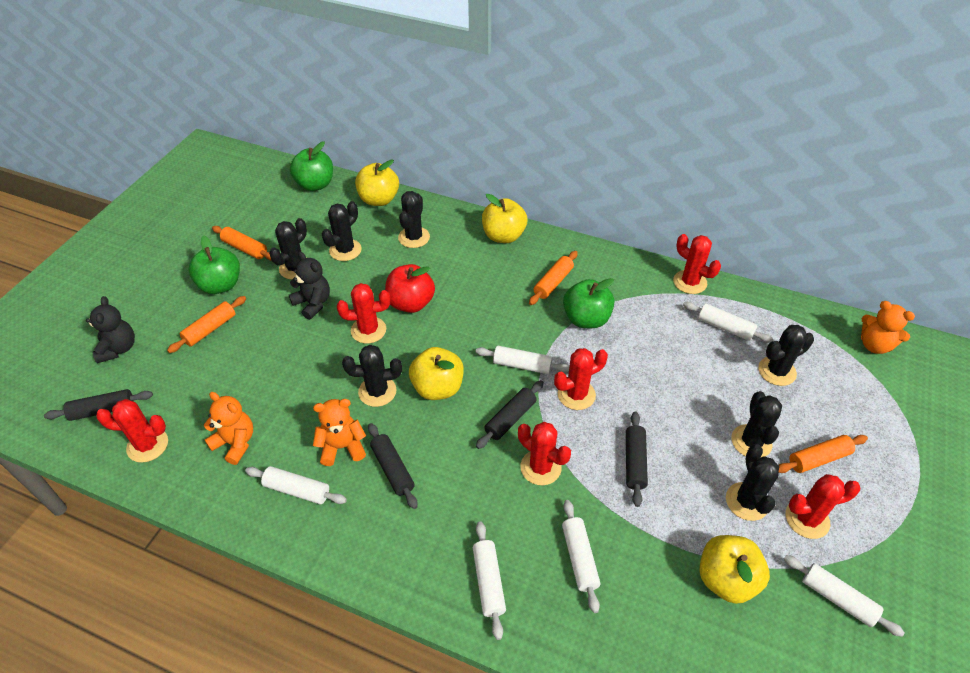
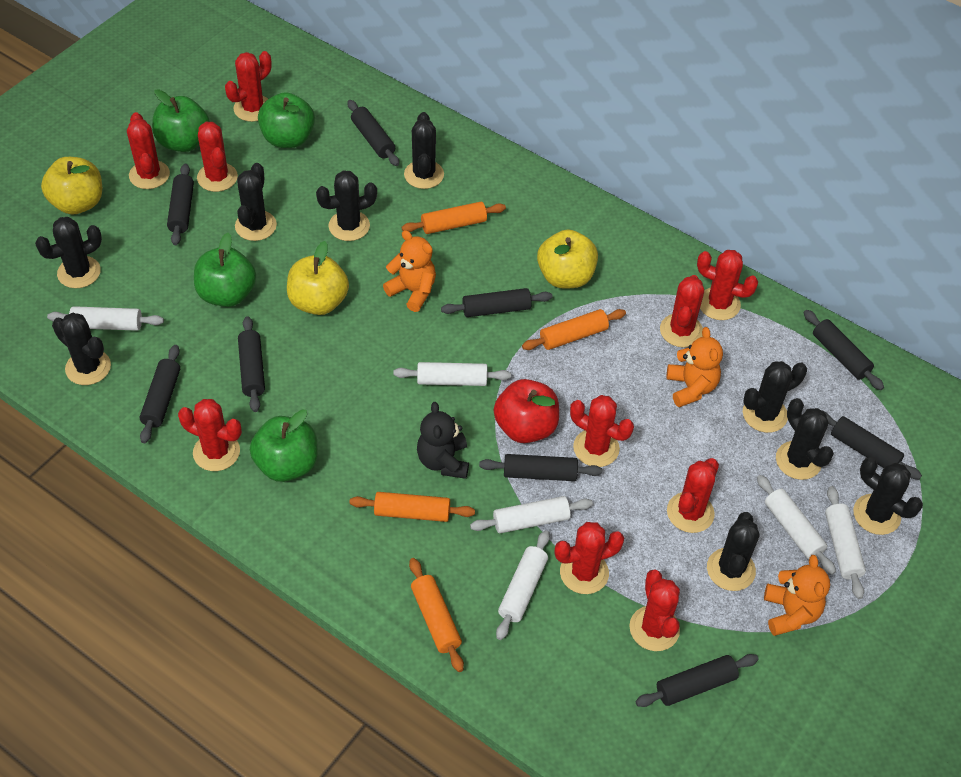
black cactus: [269,218,307,279] [322,201,362,261] [342,345,402,407] [398,191,430,248] [726,444,779,521] [731,391,782,458] [758,325,814,386] = 7 -> [35,217,102,288] [52,313,111,385] [235,163,277,241] [316,170,377,241] [404,112,444,189] [707,512,759,591] [743,361,807,433] [776,398,834,480] [853,457,923,535] = 9
black rolling pin: [44,389,153,421] [368,423,418,509] [476,380,544,449] [626,411,648,507] = 4 -> [140,345,180,443] [167,164,194,245] [238,316,265,412] [347,100,399,166] [441,288,553,317] [479,454,602,481] [636,654,759,707] [803,310,884,390] [821,410,922,480] = 9
black teddy bear: [86,296,135,363] [289,252,330,320] = 2 -> [417,402,469,479] = 1
green apple: [189,235,240,294] [290,141,333,191] [563,278,614,328] = 3 -> [152,89,210,152] [194,233,256,307] [250,409,318,482] [258,92,315,148] = 4
red cactus: [96,399,168,463] [337,283,390,344] [518,422,571,485] [554,348,608,410] [673,234,721,294] [786,474,860,539] = 6 -> [127,112,170,189] [178,399,242,471] [197,122,238,192] [225,51,272,122] [555,522,624,594] [570,395,634,467] [629,570,680,651] [660,275,704,347] [667,458,719,533] [697,250,758,320] = 10
yellow apple: [355,159,399,206] [409,347,464,400] [482,194,527,243] [700,535,770,604] = 4 -> [41,157,102,214] [287,241,349,315] [537,229,598,288] = 3

